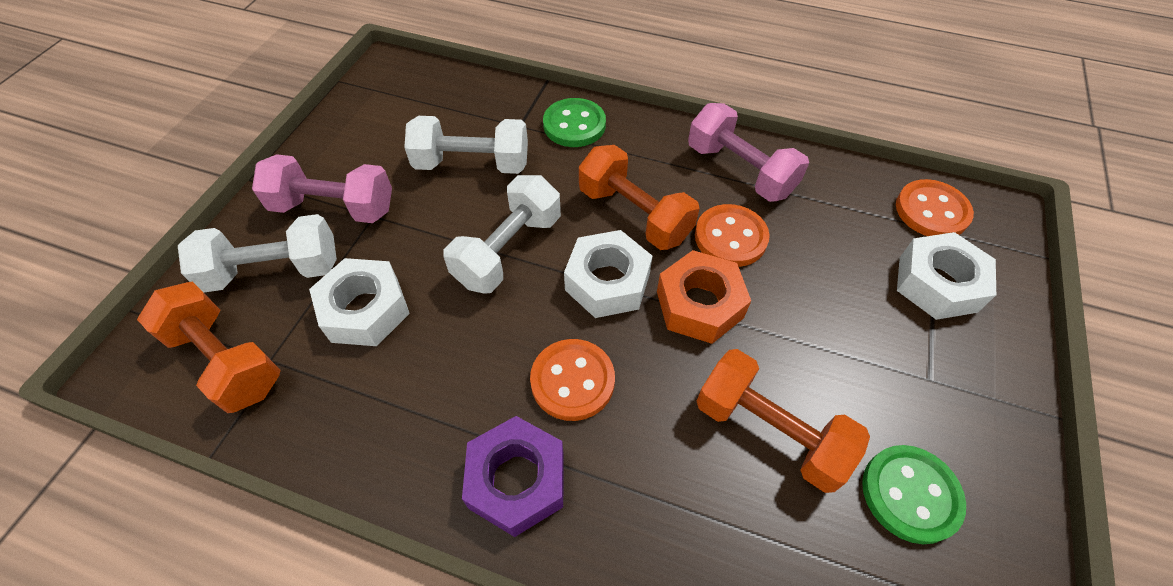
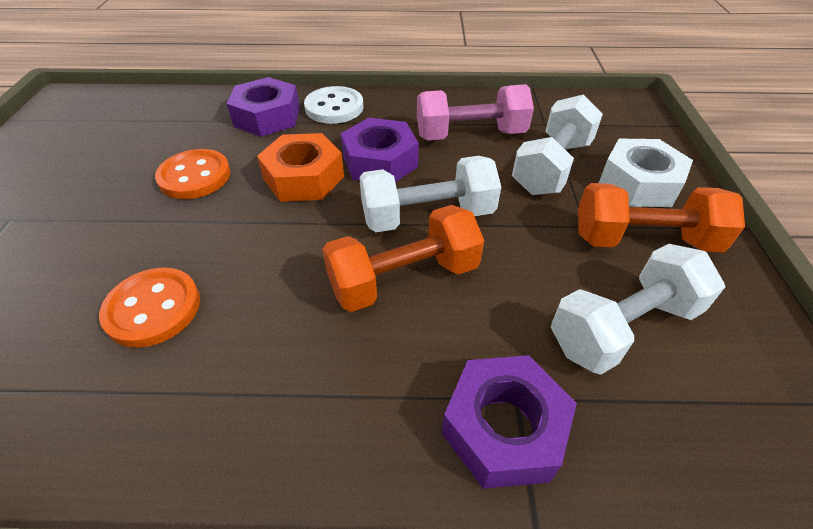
green button: [543,98,606,147] [862,445,966,544] = 2 -> none = 0
orange button: [530,339,615,421] [695,204,770,267] [896,179,974,236] = 3 -> [99,267,200,348] [155,149,231,199] = 2
orange dumbbell: [137,282,281,413] [579,145,700,250] [697,349,870,493] = 3 -> [322,205,484,312] [578,183,745,252] = 2
pink dumbbell: [252,154,392,223] [688,103,809,202] = 2 -> [417,84,534,140] = 1
purple nut: [462,416,564,537] = 1 -> [227,77,300,137] [341,118,419,182] [442,355,577,489] = 3
white button: none = 0 -> [304,86,363,124] = 1
white nut: [309,258,410,346] [564,230,653,318] [897,232,996,320] = 3 -> [599,139,693,207] = 1

